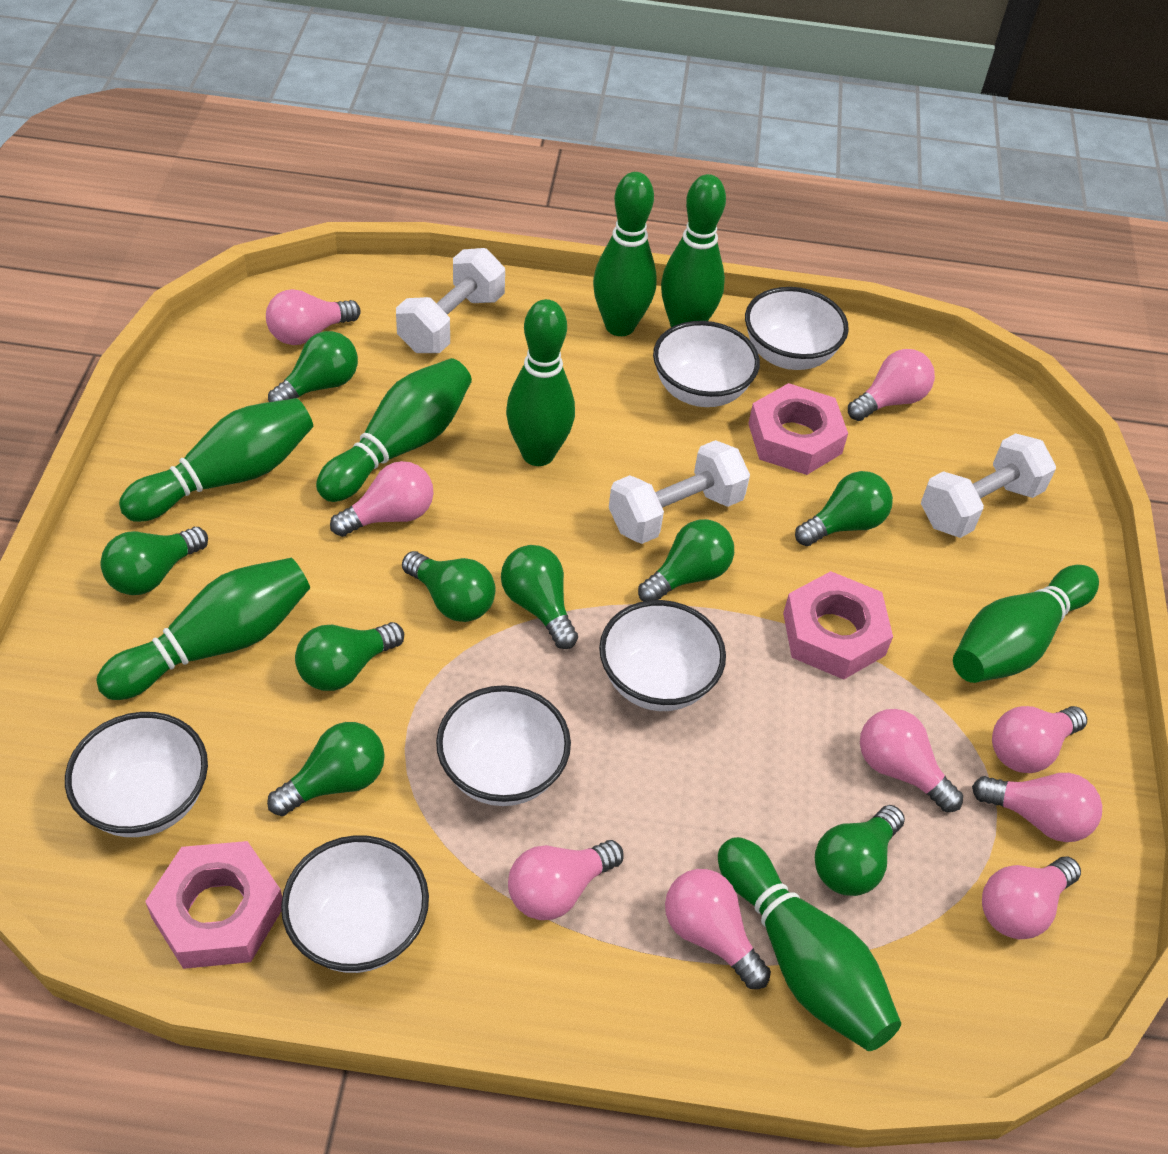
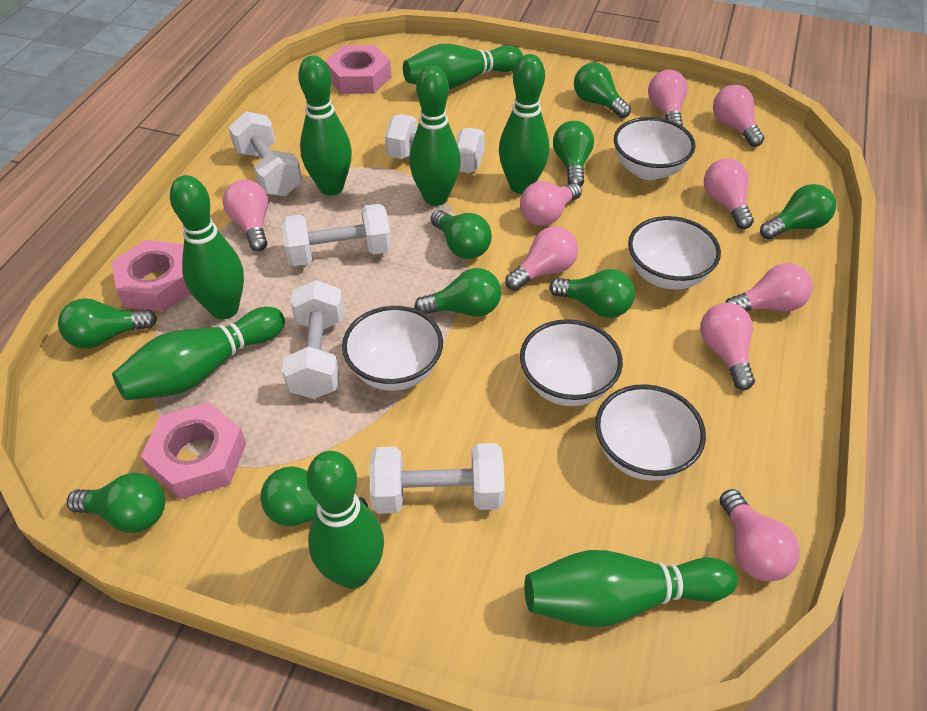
white bowl: [65,712,208,837] [281,835,429,973] [436,685,571,806] [599,600,726,711] [653,321,760,407] [745,287,849,370] = 6 -> [342,306,443,391] [520,319,623,406] [595,384,706,481] [614,117,696,180] [628,216,721,290] = 5
white dumbbell: [396,248,505,353] [609,440,750,544] [921,433,1056,538] = 3 -> [229,111,302,196] [281,204,392,266] [282,280,344,399] [369,443,505,514] [385,114,485,173] = 5

